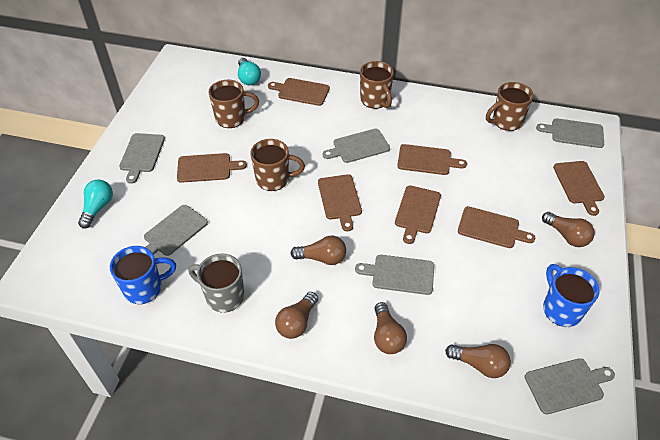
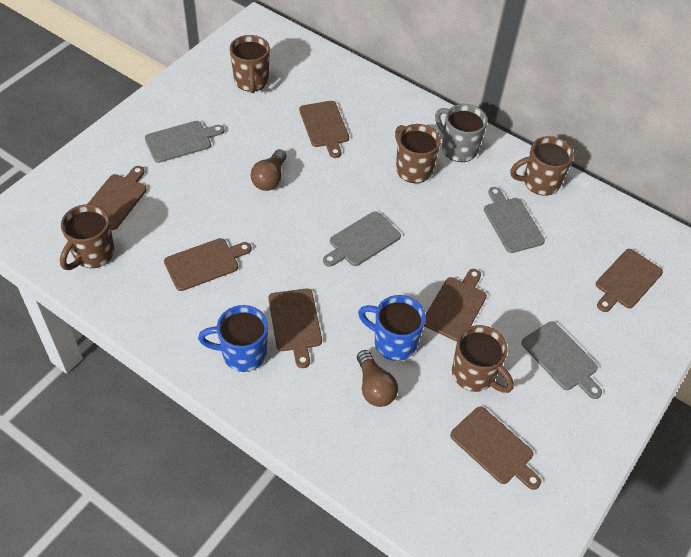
brown light bulb: [275,292,318,339] [290,236,346,265] [374,302,407,354] [445,344,511,378] [542,212,595,247] = 5 -> [251,149,287,191] [357,350,398,407] = 2
brown mug: [208,80,259,128] [250,139,305,191] [360,61,394,109] [486,82,534,131] = 4 -> [60,204,115,270] [230,35,270,93] [395,124,441,183] [452,325,514,393] [510,136,574,196] = 5
grey cutting board: [119,133,165,184] [144,205,208,256] [323,129,390,163] [355,255,434,295] [525,358,615,414] [536,118,604,148] = 6 -> [145,121,224,163] [323,211,401,267] [484,187,545,253] [521,321,602,399] = 4
turquoise light bulb: [78,179,113,229] [238,58,261,85] = 2 -> none = 0

